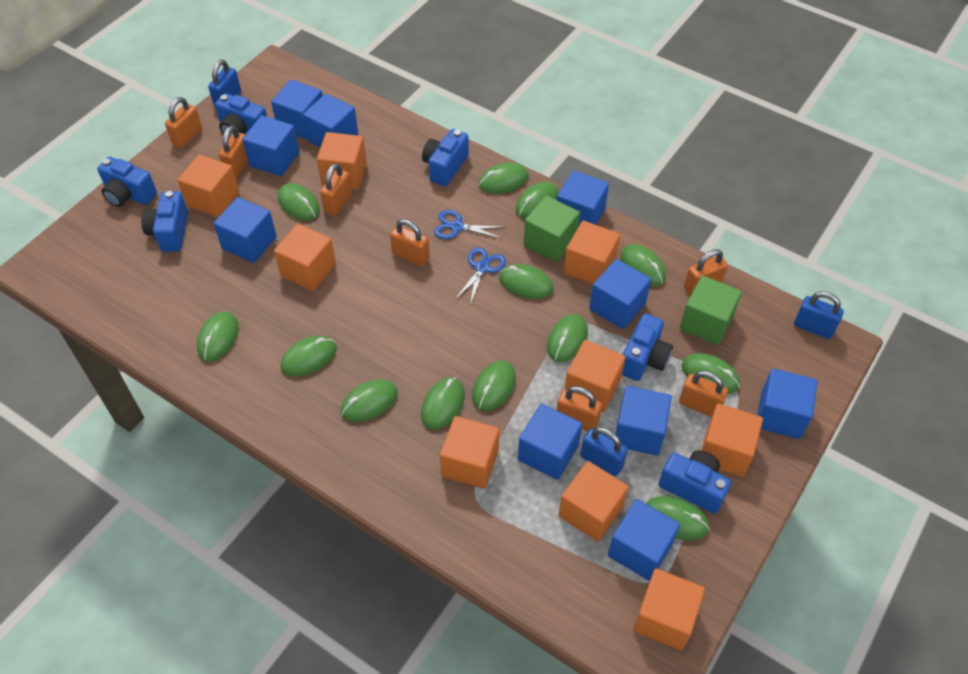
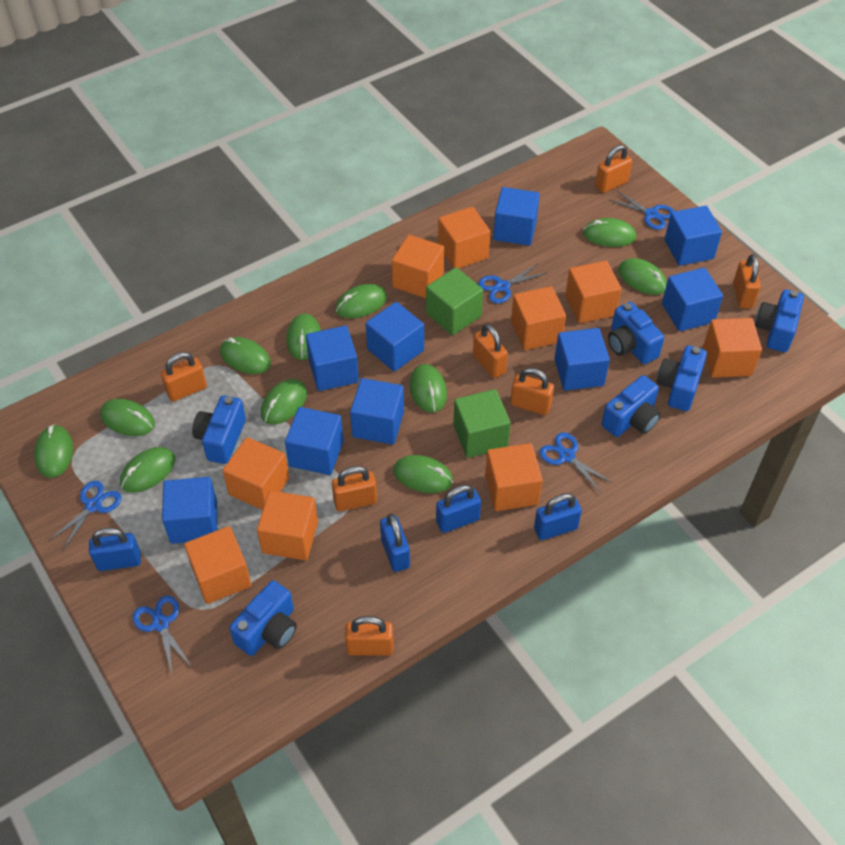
blue cube: [213,197,277,263] [242,115,299,176] [271,79,323,139] [303,93,358,148] [518,403,582,480] [557,170,609,225] [589,259,651,329] [608,499,680,581] [615,386,672,456] [757,369,818,439] = 10 -> [162,477,217,544] [285,407,343,475] [306,326,359,391] [350,378,404,445] [366,302,424,372] [493,187,540,246] [554,328,610,391] [662,268,723,331] [665,206,722,266] = 9
blue padlock: [208,59,241,108] [580,427,628,476] [794,291,844,339] = 3 -> [89,528,141,571] [380,514,410,572] [436,485,481,533] [534,493,582,540] = 4
blue scissors: [434,210,503,239] [455,248,506,306] = 2 -> [48,481,122,550] [133,596,192,673] [478,264,547,304] [539,432,613,493] [609,191,674,230] = 5
green mouse: [197,312,239,362] [278,183,320,221] [280,336,337,377] [341,379,398,422] [421,377,465,430] [472,361,516,411] [478,162,529,194] [499,264,554,299] [516,182,559,219] [547,314,588,362] [621,244,666,286] [646,496,710,540] [682,353,740,394] = 13 -> [34,425,73,478] [100,399,155,436] [120,447,176,493] [220,337,271,374] [261,379,307,424] [286,313,321,360] [335,284,387,318] [393,455,453,493] [410,364,447,413] [583,218,636,247] [618,258,667,295] = 11

